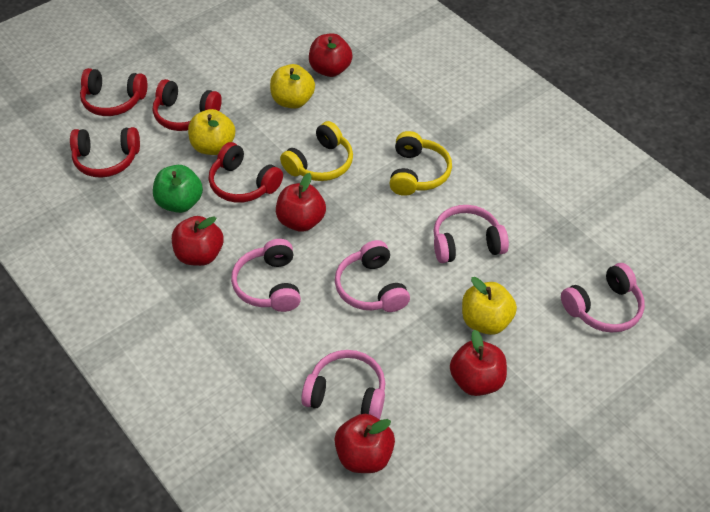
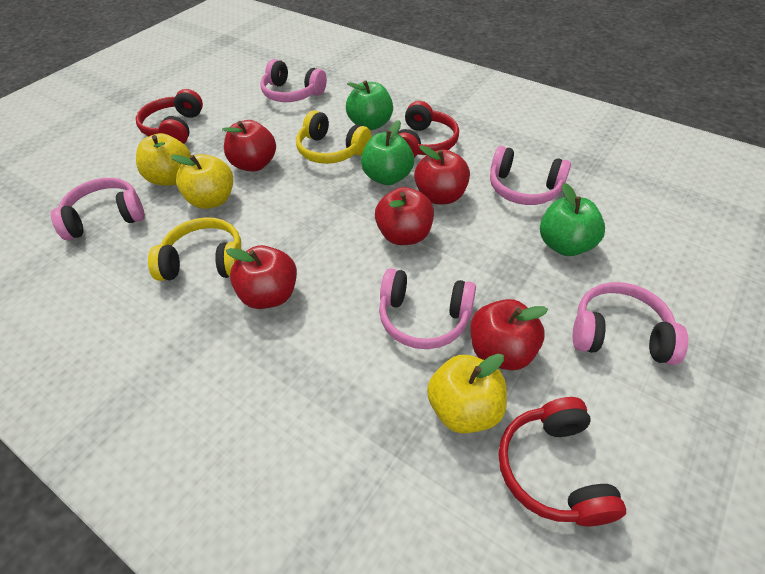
green apple: [153,165,203,213] = 1 -> [346,80,393,130] [361,120,414,185] [540,183,605,256] = 3
red headphones: [70,127,140,178] [80,68,147,116] [153,79,222,131] [209,142,283,203] = 4 -> [136,89,203,144] [397,101,459,158] [498,397,626,526] = 3

